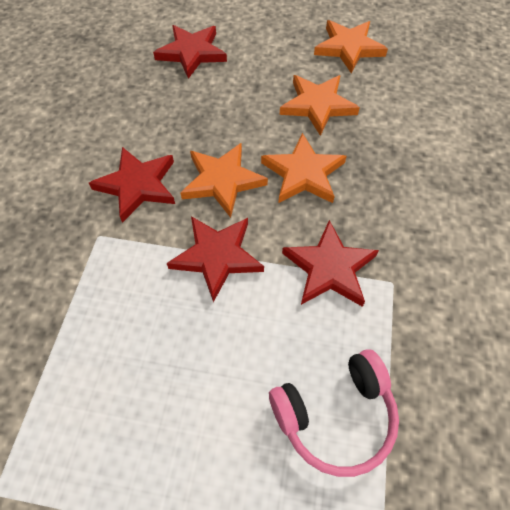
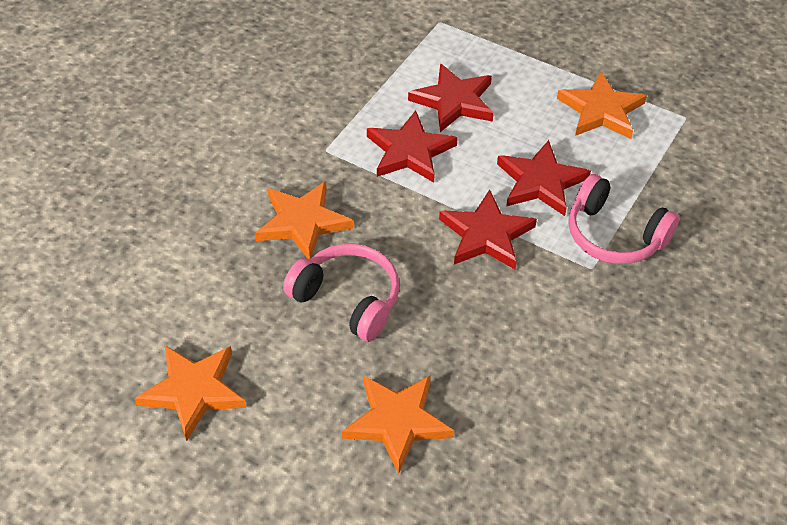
pink headphones: [269,349,399,477] = 1 -> [283,244,399,341] [568,174,679,264] = 2

